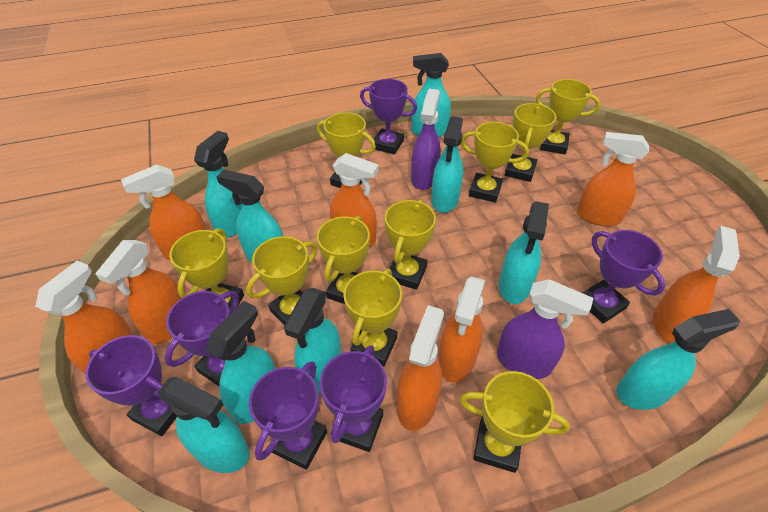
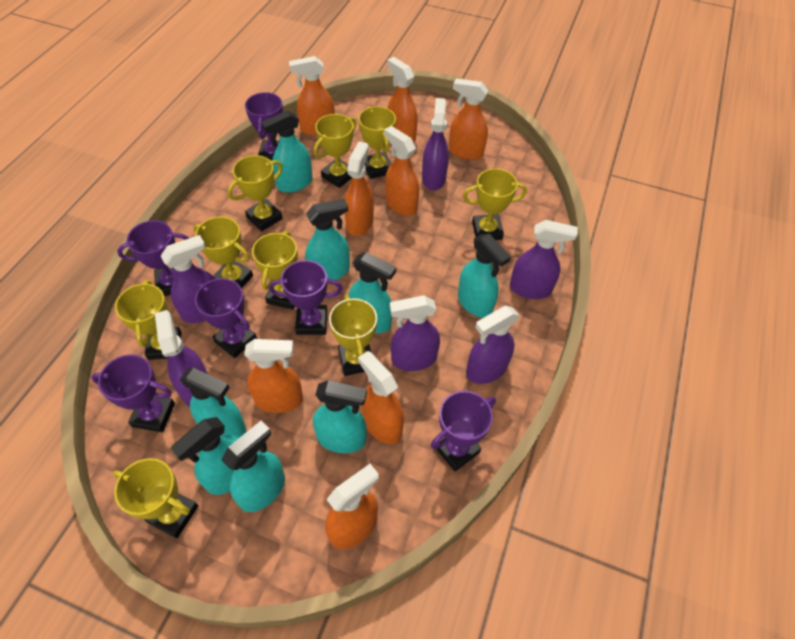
purple spray bottle: [411,89,441,190] [497,279,593,379] = 2 -> [155,310,208,407] [161,235,215,323] [390,295,440,371] [422,98,449,190] [466,306,520,384] [510,220,578,299] = 6
turquoise spray bottle: [158,377,250,473] [194,131,242,238] [205,301,276,424] [216,170,283,263] [284,288,342,393] [411,53,451,137] [431,116,463,213] [499,201,549,304] [616,309,740,410] = 9 -> [171,417,239,495] [180,368,247,438] [221,421,285,512] [261,111,313,193] [305,199,350,280] [313,380,367,453] [348,252,396,333] [458,234,511,318] = 8
yellow trophy: [170,228,244,309] [246,236,318,325] [317,112,376,188] [317,216,370,304] [343,269,402,366] [385,200,436,290] [459,371,570,473] [461,122,529,203] [505,103,556,182] [536,79,600,154] = 10 -> [112,458,198,538] [115,280,182,360] [193,216,253,289] [228,155,283,231] [252,231,298,310] [314,114,356,188] [329,295,377,376] [359,106,396,179] [463,168,527,240] = 9

